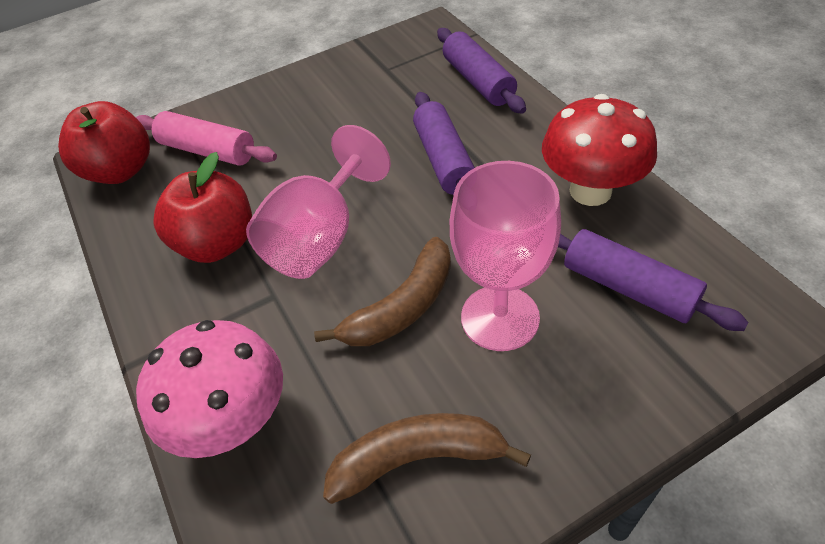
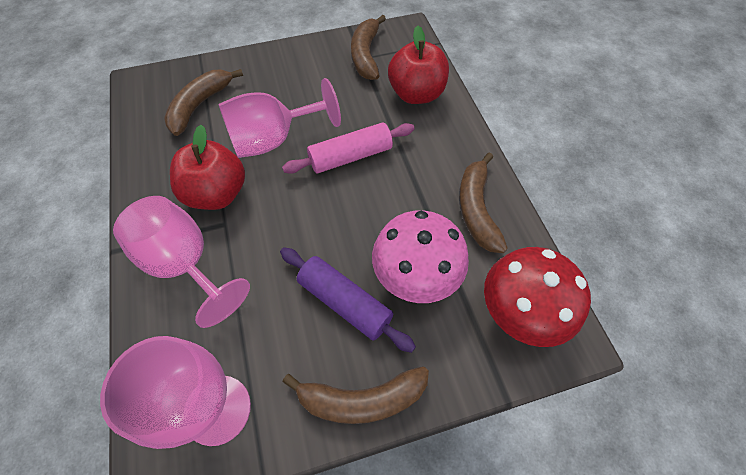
brown banana: [314,237,451,346] [323,413,531,504] = 2 -> [164,69,243,136] [282,366,429,424] [351,15,386,80] [459,153,508,253] = 4
pink goblet: [246,125,391,279] [450,161,561,351] = 2 -> [100,336,251,449] [113,196,250,328] [218,78,341,158] = 3
purple rolling pin: [413,92,475,195] [437,28,526,114] [558,229,749,331] = 3 -> [280,247,416,353] = 1

